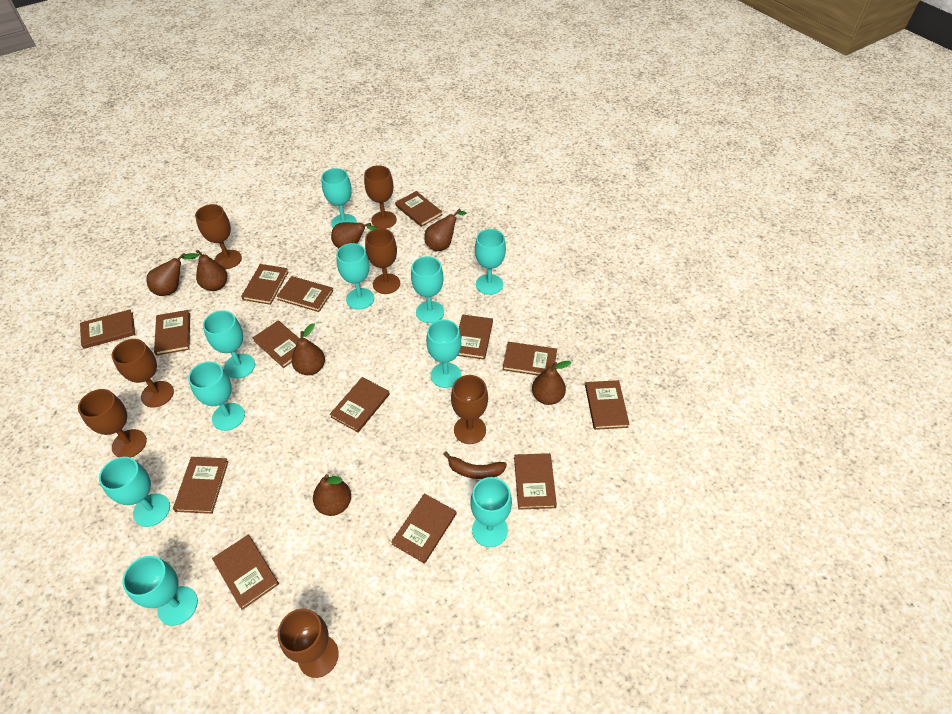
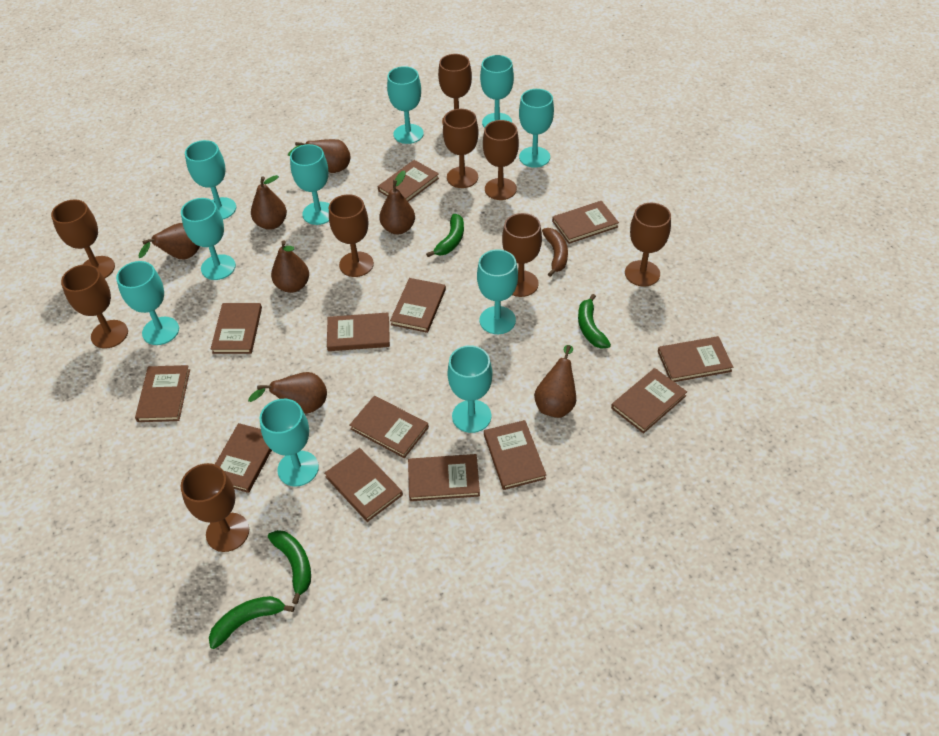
brown book: [80,309,135,349] [154,310,190,356] [173,457,229,514] [212,535,279,610] [241,264,288,305] [253,320,300,368] [276,276,333,312] [330,377,390,432] [391,494,456,564] [395,191,442,227] [458,314,493,360] [503,342,557,376] [514,453,557,510] [585,380,630,430] = 14 -> [135,365,190,422] [211,303,262,354] [215,423,272,493] [324,448,403,522] [327,313,390,351] [349,396,429,458] [378,160,439,202] [390,278,446,333] [408,454,480,501] [484,420,546,490] [552,201,619,244] [611,368,687,434] [658,336,733,382] = 13
brown goblet: [78,389,147,458] [112,339,174,408] [195,204,242,269] [278,608,339,678] [364,165,397,229] [365,228,400,294] [451,375,488,444] = 7 -> [51,200,115,278] [61,264,128,349] [181,463,249,552] [329,194,374,277] [438,54,472,124] [443,109,479,188] [483,120,519,200] [502,213,542,297] [625,203,671,287] = 9
green banana: none = 0 -> [209,596,295,649] [268,530,311,604] [426,214,464,257] [578,294,611,349] = 4

